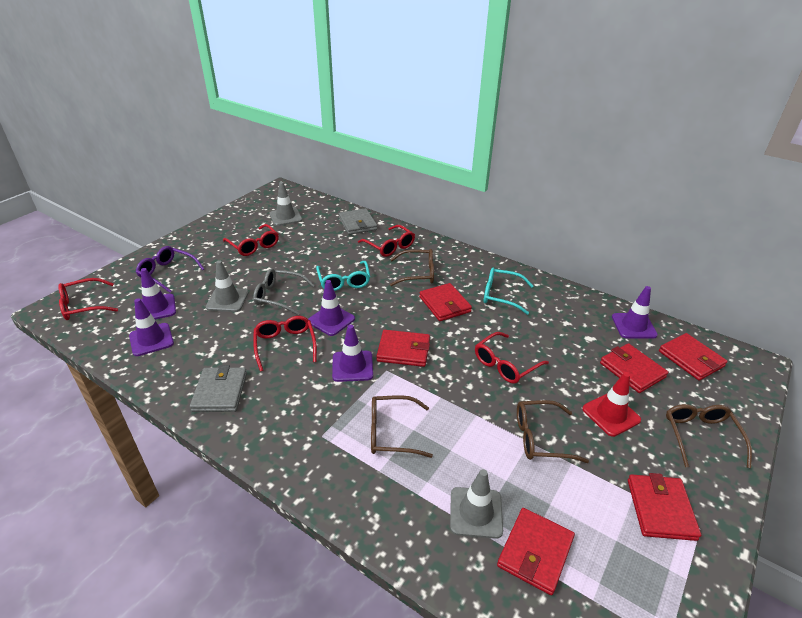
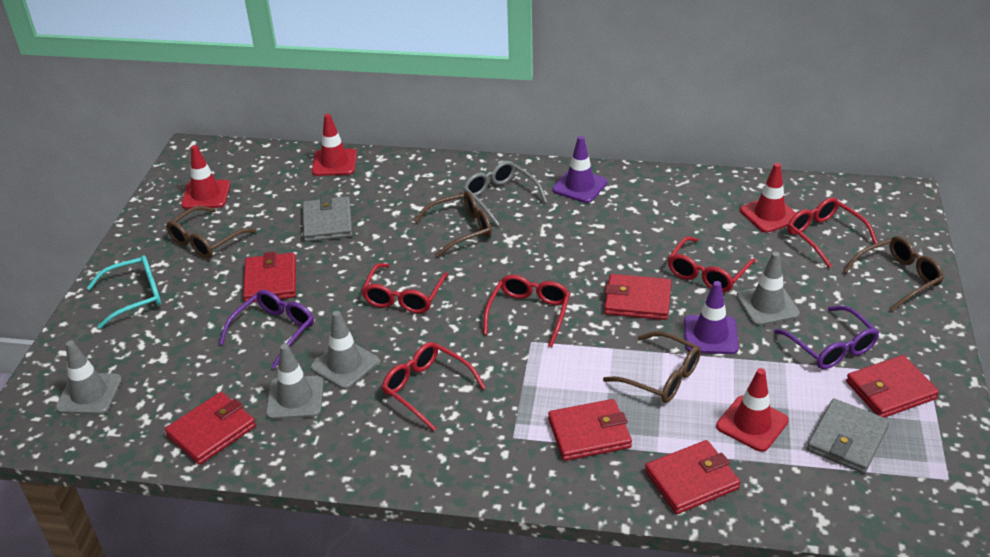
grey traffic cone: [206,260,249,312] [269,182,302,226] [450,469,503,539] = 3 -> [55,341,122,415] [266,344,324,419] [311,311,379,389] [736,252,800,326] = 4
purple glasses: [136,246,204,293] = 1 -> [219,290,314,369] [774,306,879,369] = 2
purple traffic cone: [129,298,174,356] [141,268,176,319] [308,280,355,336] [332,325,373,382] [612,286,658,338] = 5 -> [552,136,607,203] [684,281,739,354] = 2
red traffic cone: [582,372,641,437] = 1 -> [181,145,230,209] [312,114,357,176] [716,368,789,452] [740,163,796,233] = 4
turquoise glasses: [316,261,370,291] [484,268,533,315] = 2 -> [87,255,161,329] = 1

